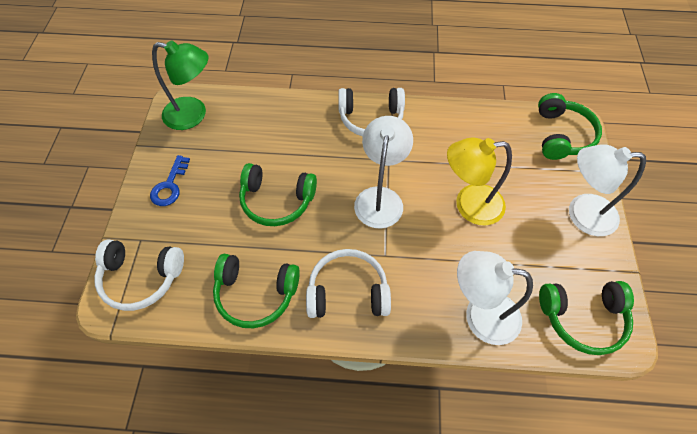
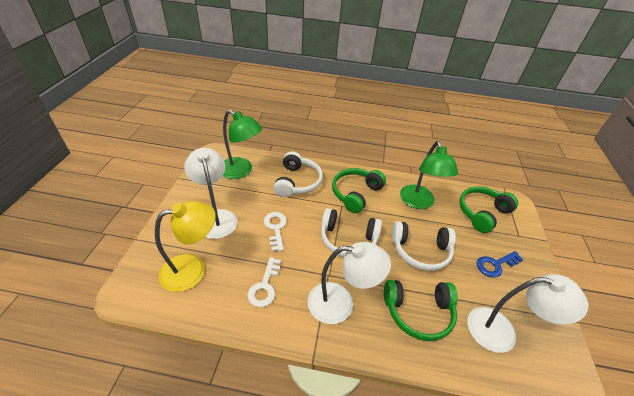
green headphones: [213,254,300,328] [239,163,317,226] [538,93,602,160] [539,281,634,355] = 4 -> [332,168,386,213] [384,280,458,341] [459,186,518,233] = 3
green lamp: [152,40,208,130] = 1 -> [223,110,262,179] [400,141,458,209] = 2
white key: none = 0 -> [247,257,281,307] [264,212,287,251] = 2

